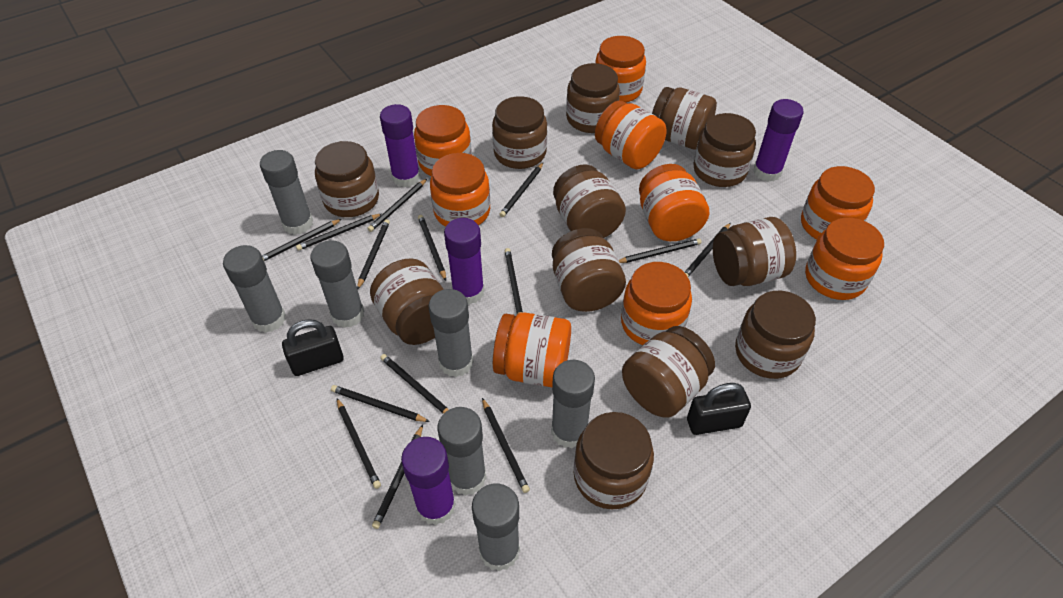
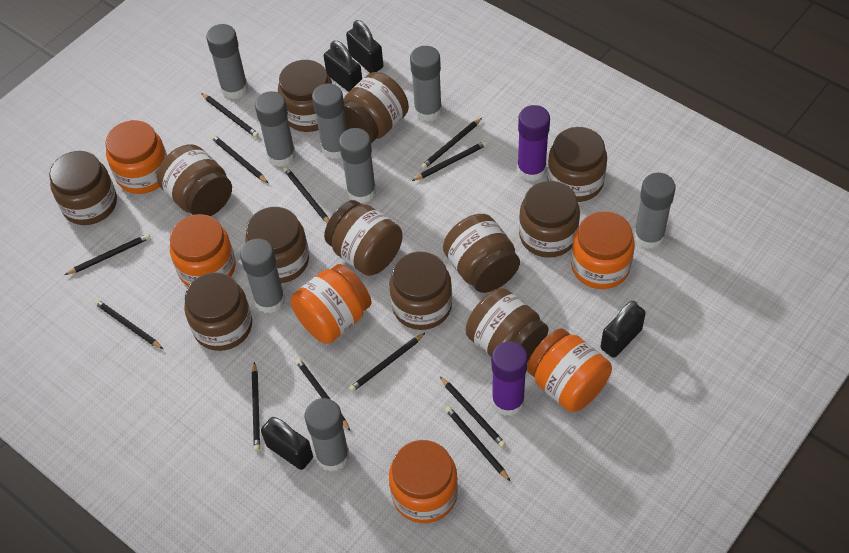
black padlock: [282,319,344,376] [687,383,751,435] = 2 -> [261,417,313,470] [324,41,362,92] [346,20,383,73] [601,301,646,358] = 4
black pencil: [262,219,342,261] [296,214,382,251] [331,385,430,422] [337,398,381,489] [357,219,390,290] [367,179,427,232] [372,425,423,529] [380,354,449,414] [418,215,446,281] [482,398,530,493] [499,163,543,217] [505,248,523,314] [619,239,702,263] [684,223,731,277] = 14 -> [65,234,150,275] [94,299,163,349] [201,93,259,138] [211,135,268,183] [252,362,260,451] [283,167,329,223] [295,358,350,431] [349,333,425,392] [412,141,487,181] [421,118,482,169] [440,376,506,448] [445,406,511,482] = 12
grey glue stick: [223,245,286,333] [260,150,313,235] [310,240,364,328] [428,289,474,377] [438,407,487,496] [472,483,520,572] [551,360,595,448] = 7 -> [206,24,248,99] [240,238,285,313] [255,91,296,167] [305,398,350,472] [312,83,347,159] [339,128,376,203] [410,46,442,122] [634,173,676,249] = 8
orange jar: [414,105,472,176] [430,153,490,227] [493,312,571,387] [595,36,646,103] [595,101,667,169] [621,262,692,345] [639,164,709,241] [801,166,875,240] [805,218,884,300] = 9 -> [105,120,167,194] [170,214,236,287] [290,264,372,344] [389,440,458,523] [527,328,612,412] [571,211,635,289] = 6
purple glue stick: [380,104,420,187] [401,437,456,525] [444,218,485,305] [753,99,803,182] = 4 -> [492,341,528,416] [517,105,550,181] = 2

